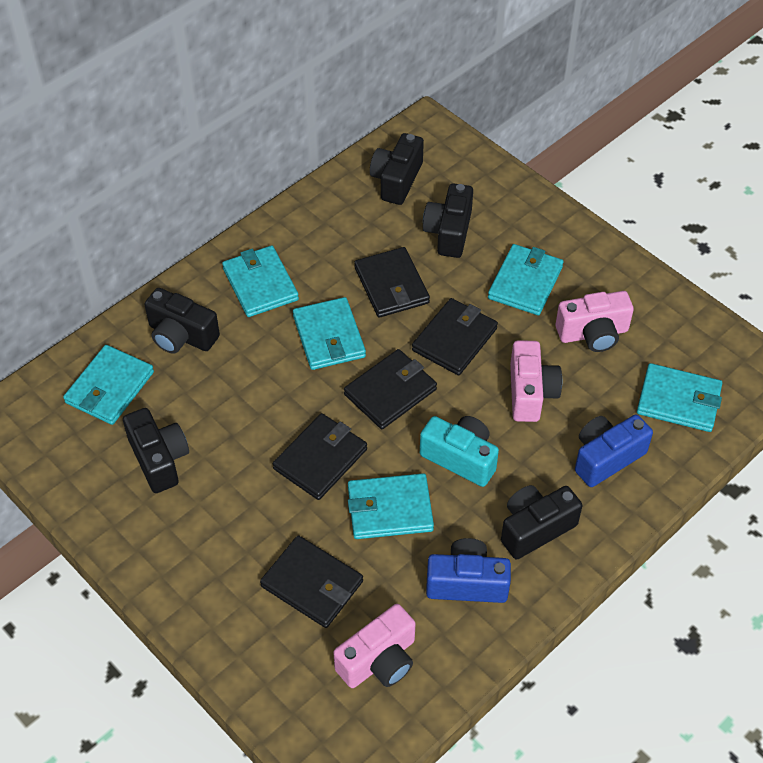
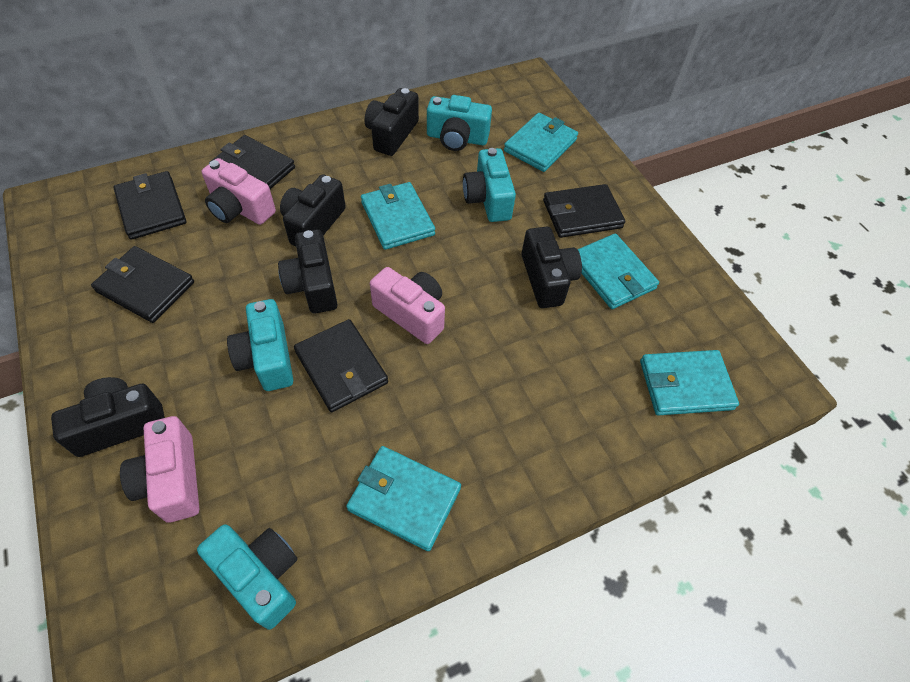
blue camera: [426,538,511,603] [575,414,653,487] = 2 -> none = 0
turquoise camera: [420,416,499,487] = 1 -> [197,525,297,630] [227,299,293,391] [427,95,492,151] [463,148,516,222] = 4
turquoise wallet: [63,345,154,425] [222,246,299,317] [293,297,366,370] [348,473,434,539] [488,244,564,315] [637,363,722,432] = 6 -> [346,446,461,551] [361,182,435,250] [504,113,578,172] [577,234,659,309] [640,350,739,416] = 5

